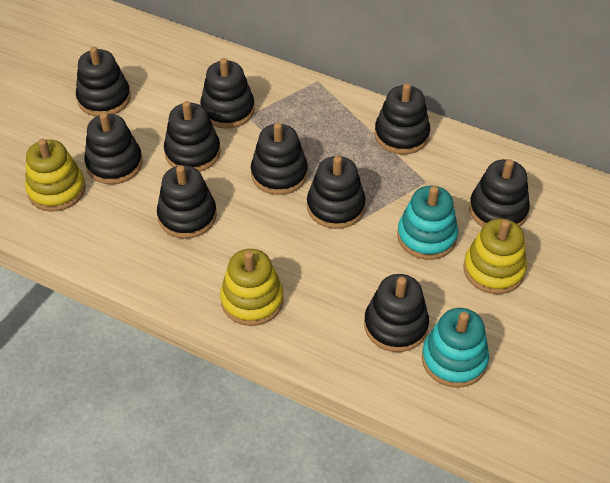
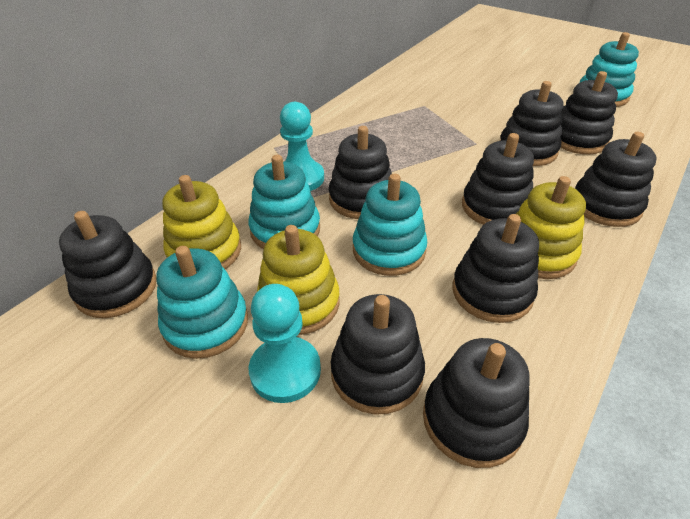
black stacking toy: [76,47,131,116] [84,112,143,184] [157,165,217,239] [164,101,221,172] [200,58,255,129] [251,123,308,195] [307,156,366,229] [364,274,429,352] [375,83,430,155] [469,159,530,227] = 10 -> [59,211,156,318] [329,126,392,219] [331,294,425,415] [423,338,530,468] [452,214,539,323] [462,133,534,225] [500,81,564,166] [561,71,618,155] [575,132,657,227] = 9
turquoise pawn: none = 0 -> [249,284,321,403] [280,102,324,191] = 2
turquoise stacking toy: [397,185,458,260] [422,308,489,388] = 2 -> [156,246,248,359] [249,155,320,249] [353,174,427,276] [580,32,639,107] = 4

